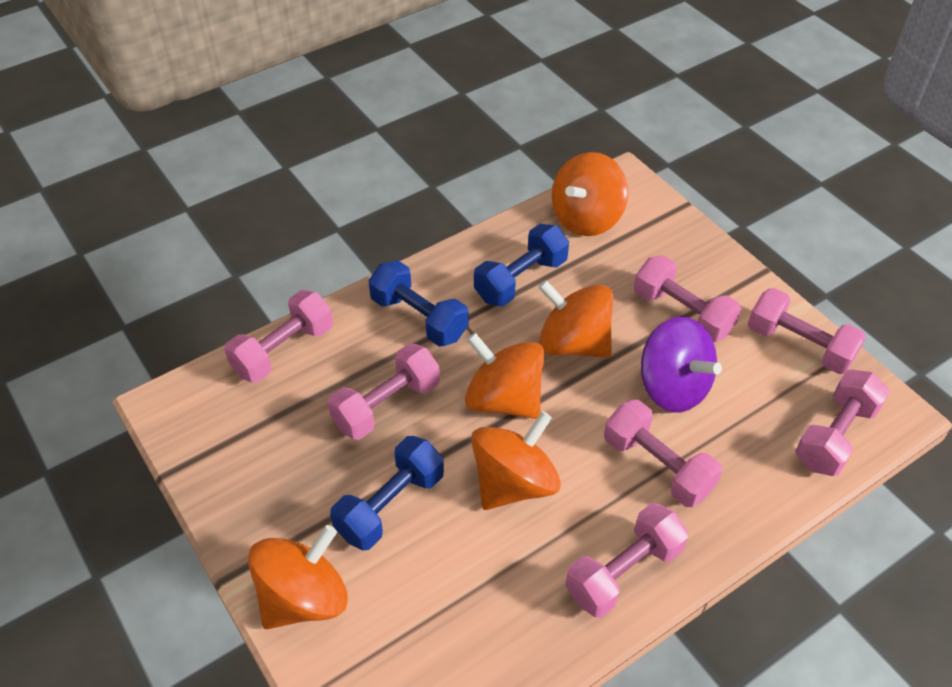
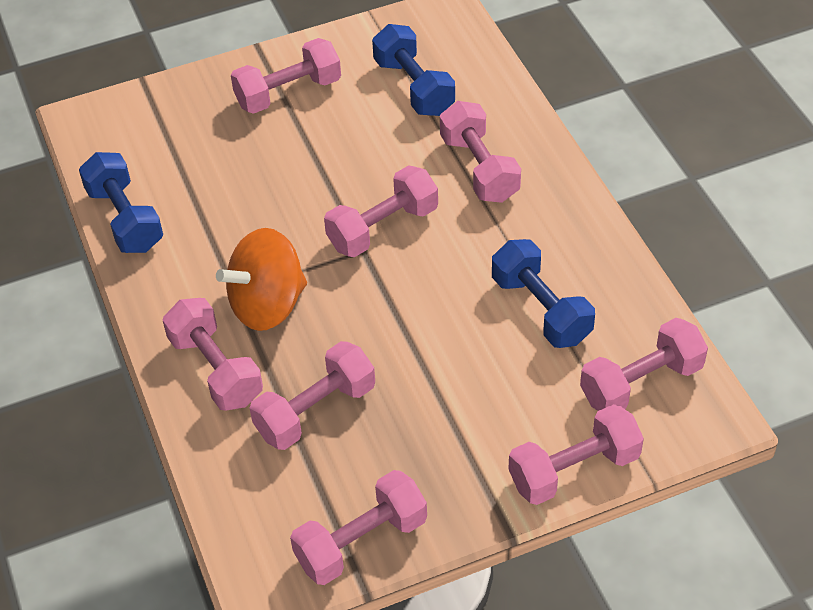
orange spinning top: [248,525,348,629] [465,333,544,419] [471,411,561,510] [538,280,613,358] [552,152,628,236] = 5 -> [216,228,307,331] = 1
pink dumbbell: [224,290,333,383] [328,343,440,440] [565,503,689,618] [604,400,722,507] [634,255,741,342] [748,288,866,374] [795,370,890,476] = 7 -> [163,298,263,411] [231,38,341,114] [250,341,375,450] [290,470,427,585] [324,165,438,257] [440,101,521,203] [508,404,644,505] [580,318,708,411] = 8
purple spinning top: [641,316,722,413] = 1 -> none = 0

